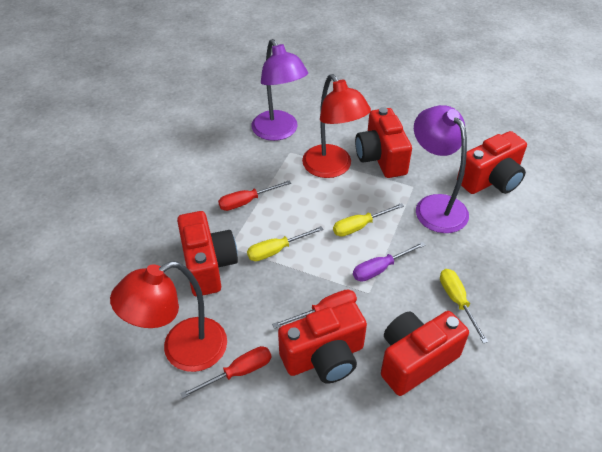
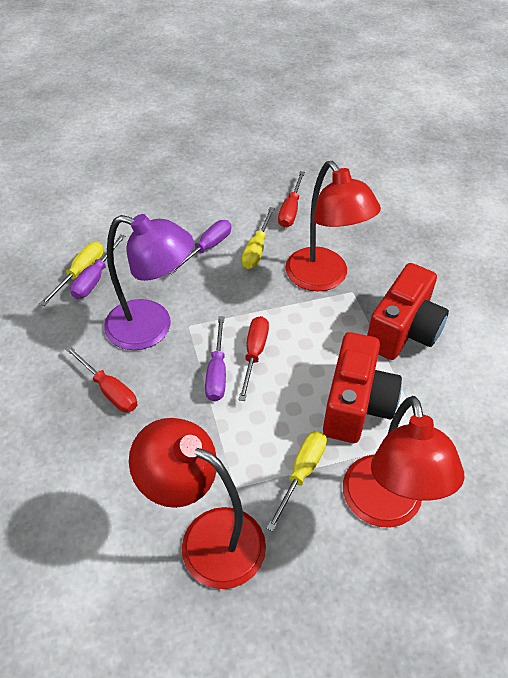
purple lamp: [251,39,308,141] [414,105,469,233] = 2 -> [104,214,194,350] = 1
purple screwdriver: [353,242,426,282] = 1 -> [70,235,125,299] [170,220,231,275] [205,316,226,401] = 3
red camera: [177,211,238,297] [278,301,367,383] [355,107,412,178] [381,311,469,396] [457,131,527,194] = 5 -> [323,332,402,443] [367,263,449,360] = 2
red lamp: [110,261,227,372] [302,74,371,178] = 2 -> [129,418,266,589] [285,161,381,291] [343,396,464,528] = 3

